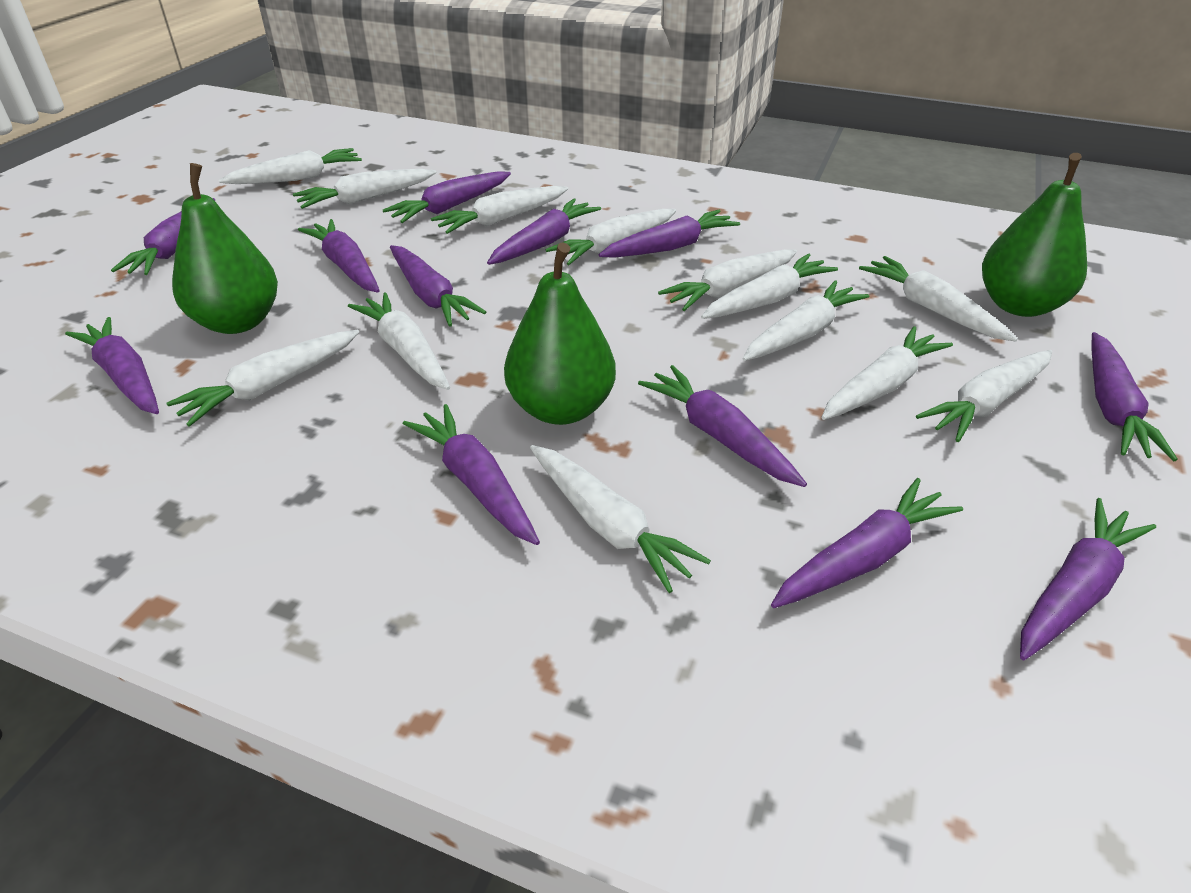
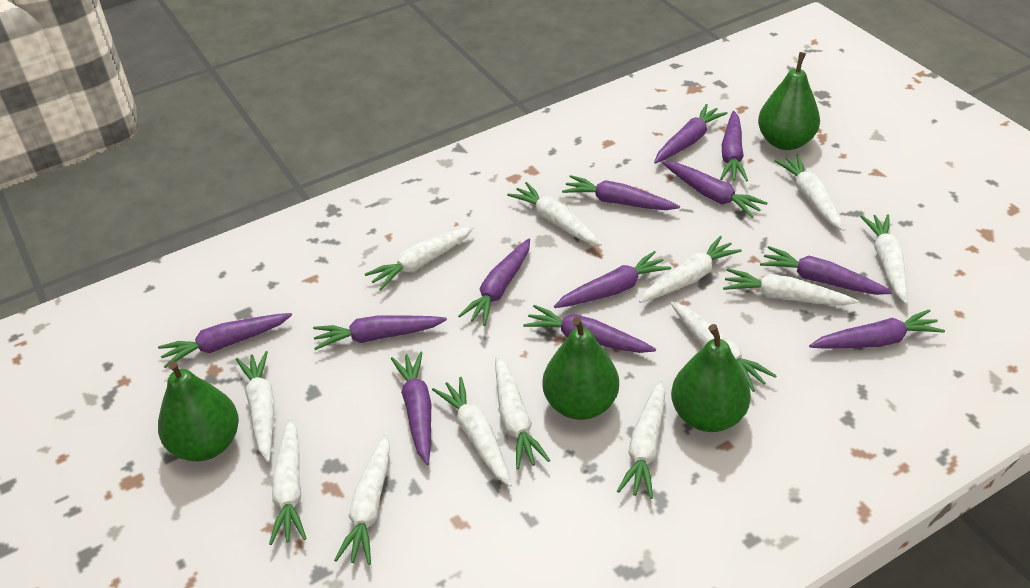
green pear: [172,163,278,334] [504,242,616,425] [982,153,1087,317] = 3 -> [158,361,239,461] [542,317,619,420] [671,324,751,432] [758,52,820,150] = 4

